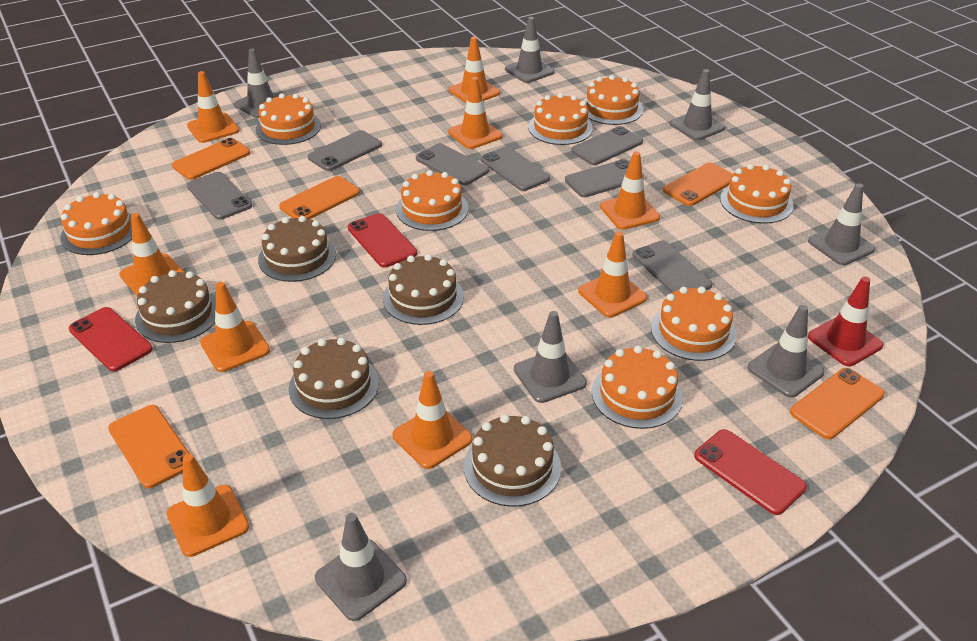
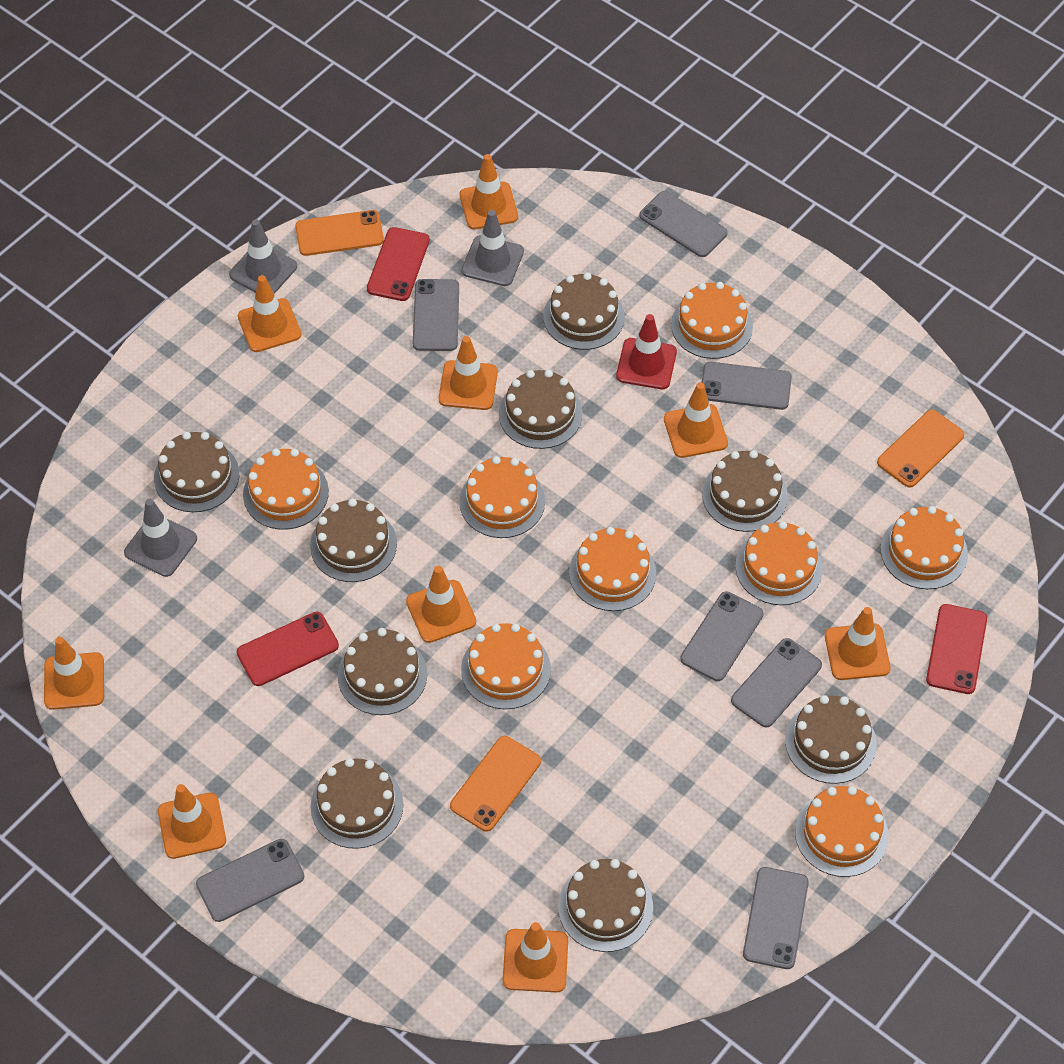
brown cake: [135,270,216,343] [258,216,336,282] [289,337,379,419] [383,254,464,325] [464,414,561,507] = 5 -> [154,432,239,512] [310,498,397,582] [310,758,404,849] [338,628,427,715] [499,370,582,449] [543,272,625,350] [558,859,653,952] [702,450,788,532] [785,695,877,784] = 9
grey traffic cone: [234,48,279,118] [315,513,407,621] [505,17,555,83] [514,311,587,403] [670,69,725,141] [748,305,824,398] [808,183,876,265] = 7 -> [124,499,197,577] [229,219,297,294] [462,210,524,286] = 3
orange phone: [108,405,190,488] [172,138,250,180] [279,176,360,219] [663,163,733,206] [790,368,885,439] = 5 -> [295,210,384,256] [450,736,541,832] [877,410,964,488] = 3

